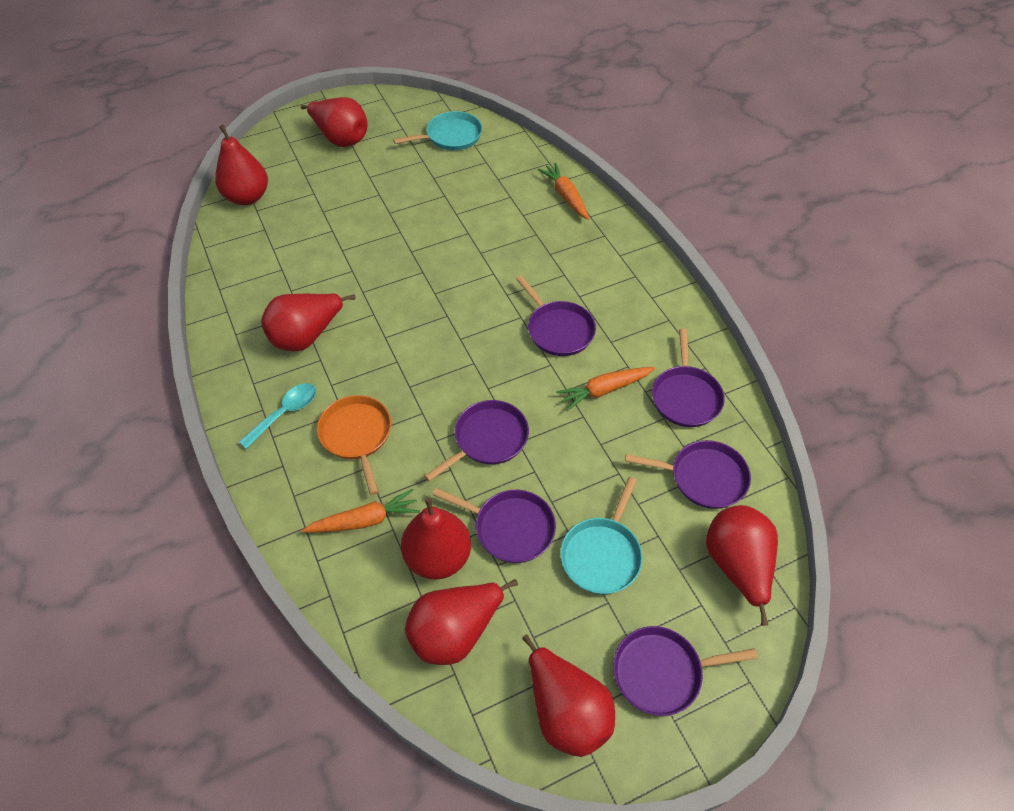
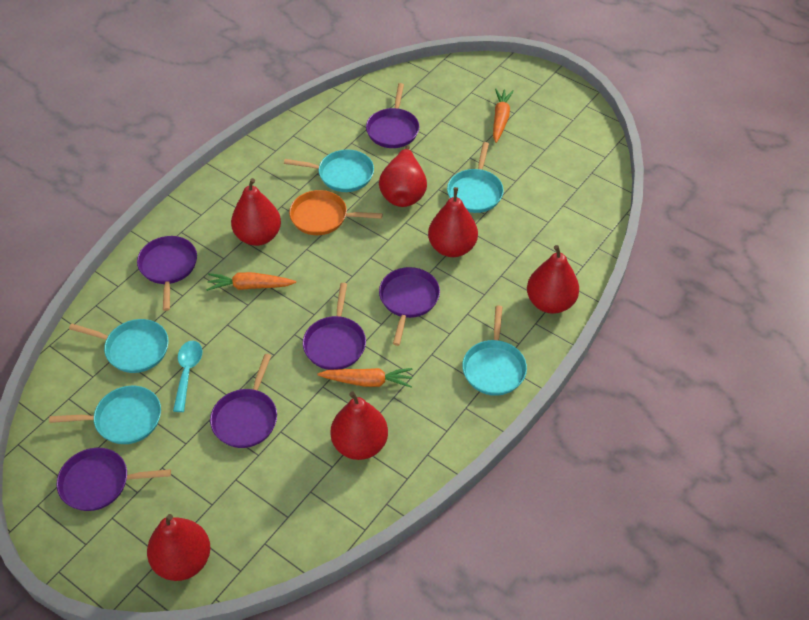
red pear: [215,125,268,205] [261,294,356,351] [301,97,367,147] [401,497,471,580] [405,579,518,665] [522,634,615,757] [706,505,778,626] = 7 -> [147,514,210,581] [231,178,281,246] [331,391,388,460] [379,145,427,207] [428,187,478,257] [527,245,579,314] = 6
turquoise pan: [393,111,482,150] [560,477,643,594] = 2 -> [49,386,161,444] [69,319,169,373] [284,150,374,192] [447,142,504,213] [462,306,527,396] = 5

